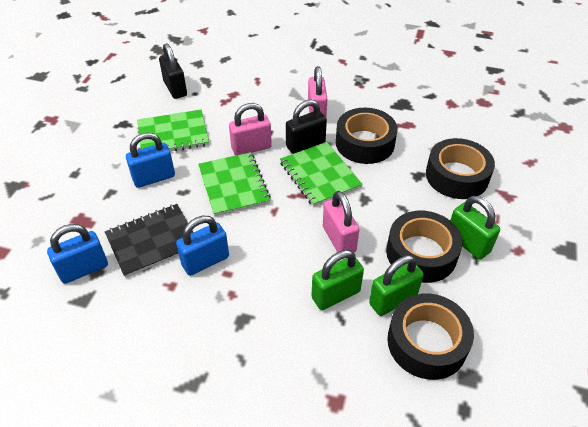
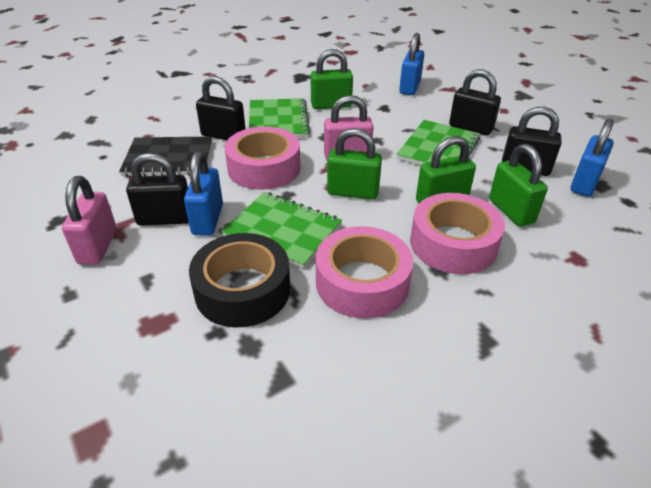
black padlock: [159,43,187,99] [286,100,327,154] = 2 -> [126,153,189,226] [196,76,246,140] [449,69,501,136] [502,107,562,176] = 4
black tape: [336,108,397,164] [386,211,463,283] [387,293,474,380] [426,138,495,199] = 4 -> [189,233,290,328] = 1
green padlock: [312,250,364,310] [369,255,424,316] [450,196,500,259] = 3 -> [310,49,353,109] [327,128,382,200] [416,136,476,203] [489,144,548,227] = 4
pink padlock: [229,103,272,155] [308,66,327,117] [323,191,359,253] = 3 -> [62,176,116,265] [324,95,374,160] = 2
pink tape: none = 0 -> [225,126,300,190] [316,226,413,319] [410,193,505,274] = 3

